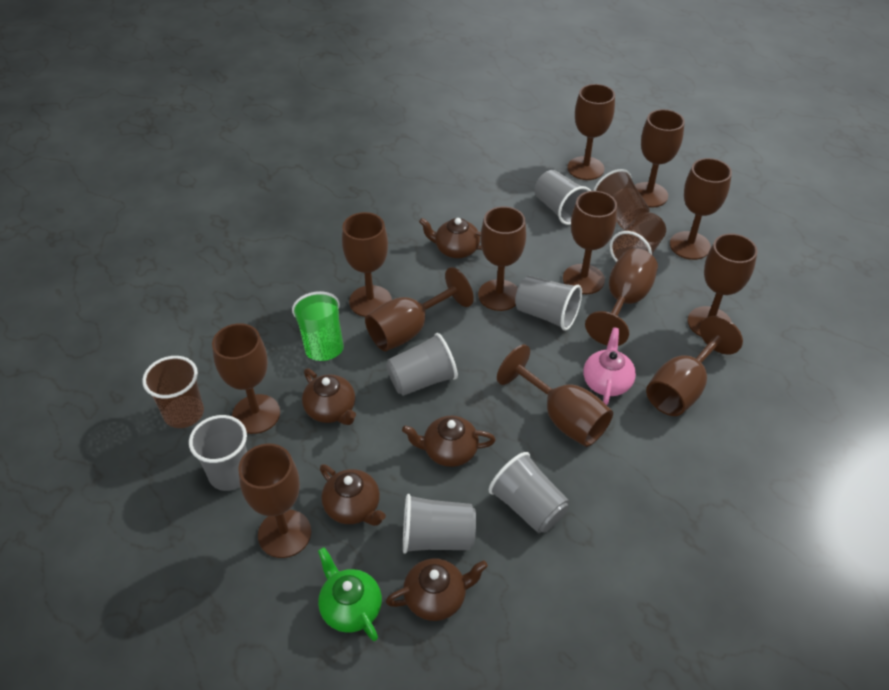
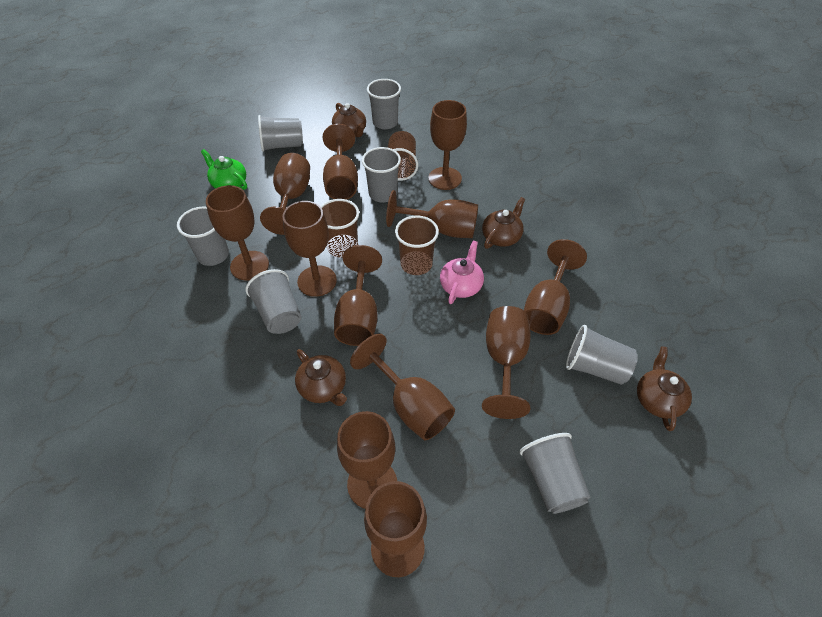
brown goblet: [212,323,280,434] [238,444,311,558] [342,212,392,317] [365,267,474,351] [478,206,526,311] [497,345,613,447] [563,191,617,294] [567,84,615,180] [585,248,658,346] [635,109,685,208] [646,316,743,416] [670,158,732,260] [687,233,757,337] = 13 -> [206,185,269,280] [260,153,310,235] [282,201,337,297] [323,124,358,200] [334,245,382,346] [337,411,397,509] [350,333,455,440] [364,481,427,577] [386,190,478,238] [429,100,467,190] [482,306,531,419] [524,239,587,335] = 12
brown teapot: [302,368,356,425] [320,464,386,526] [386,558,488,621] [402,416,496,467] [419,218,482,258] = 5 -> [295,349,347,406] [332,103,366,137] [482,197,525,249] [637,346,692,431] = 4
green cup: [292,291,344,361] = 1 -> none = 0
grey cup: [189,415,247,491] [386,333,458,396] [403,494,476,554] [489,452,569,533] [515,276,582,331] [534,170,591,225] = 6 -> [177,207,229,266] [246,269,302,334] [258,115,303,152] [362,147,401,202] [367,79,401,129] [520,433,591,514] [566,325,638,385] = 7

